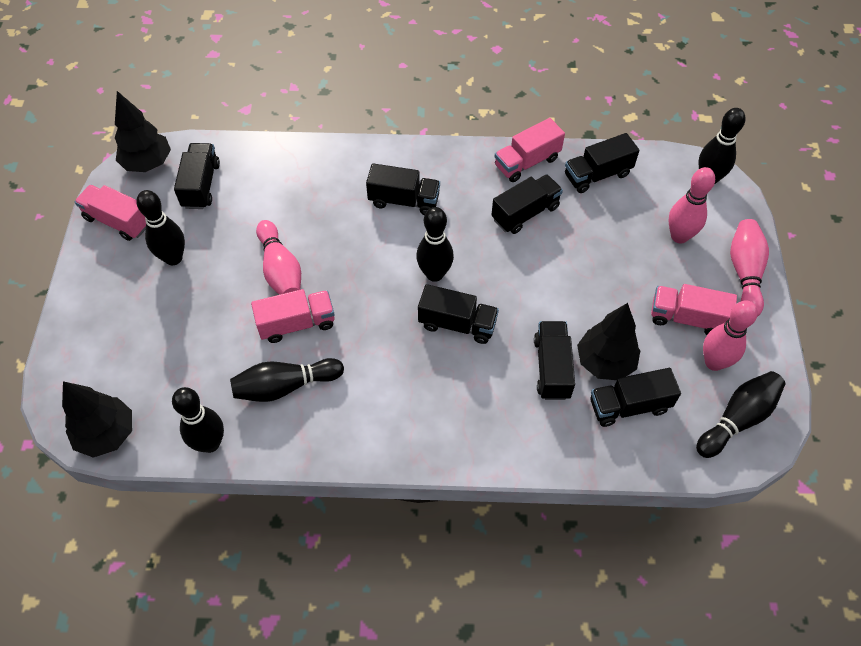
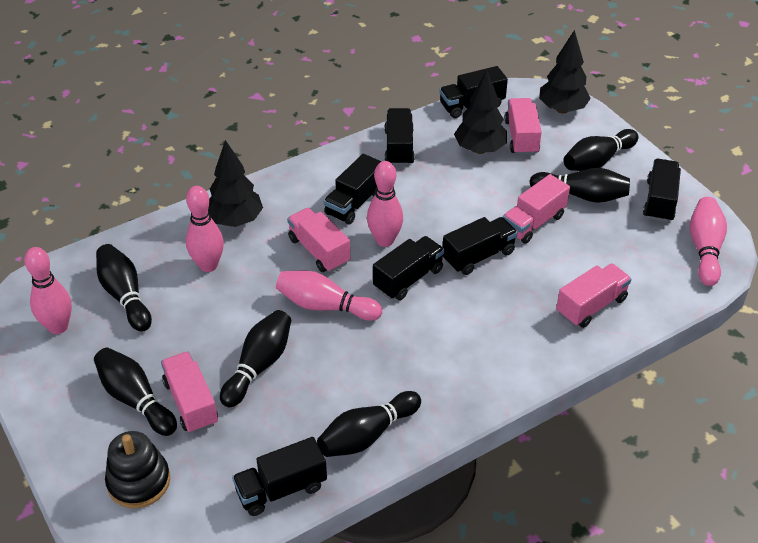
black stacking toy: none = 0 -> [105,431,170,508] = 1
pink bowling pin: [256,220,301,295] [668,167,715,244] [703,301,758,371] [730,219,769,317] = 4 -> [24,247,72,334] [186,186,224,272] [276,271,382,321] [367,161,403,247] [689,197,727,286] = 5
pink truck: [74,185,146,241] [251,289,335,343] [495,118,565,182] [651,284,737,335] = 4 -> [161,352,218,433] [287,208,350,272] [503,174,570,244] [505,98,542,155] [556,263,631,328] = 5

